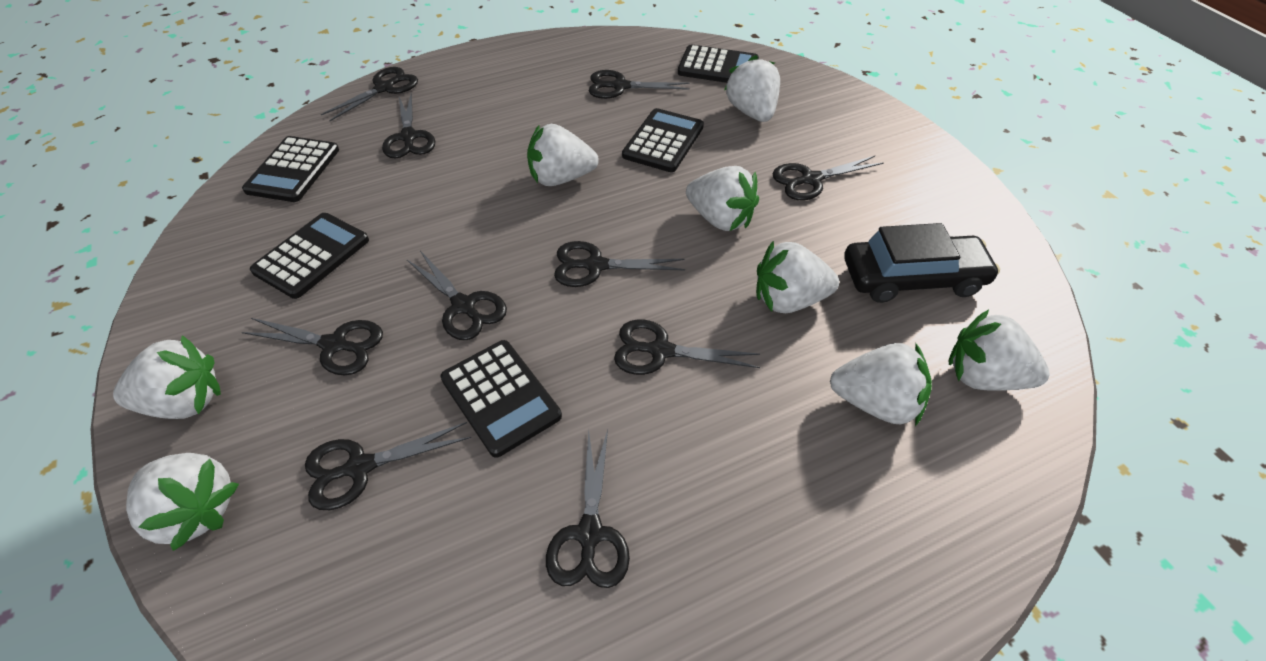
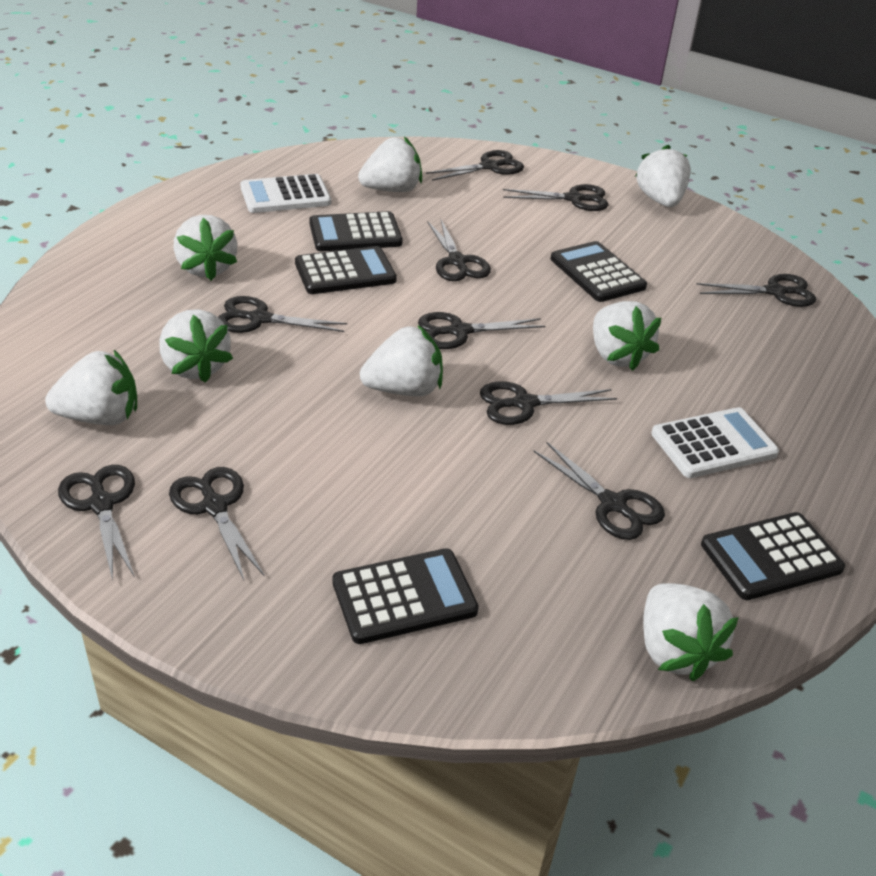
black car: [844,223,1000,303] = 1 -> none = 0
white calculator: none = 0 -> [240,174,331,213] [651,407,779,478] = 2

